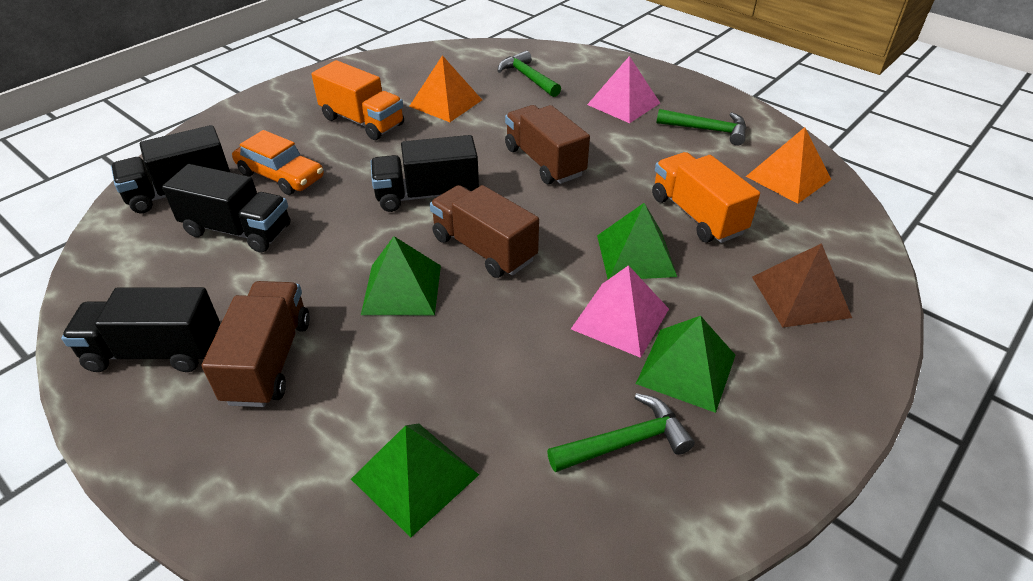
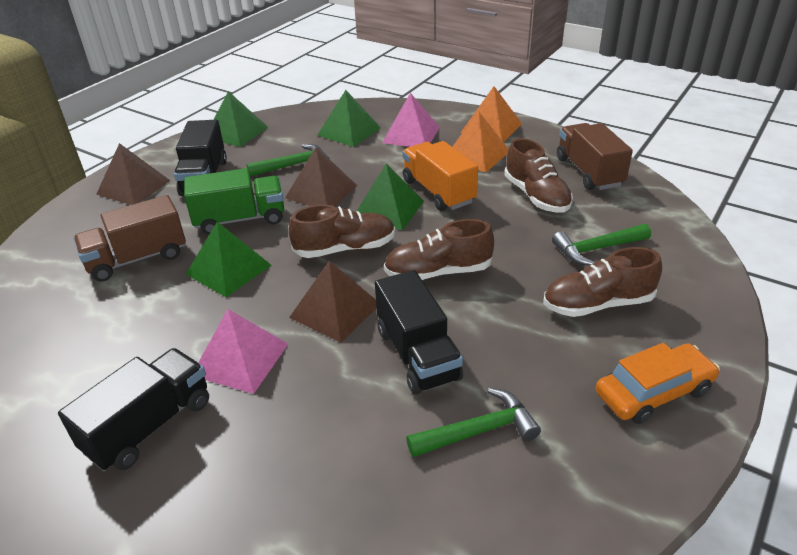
black truck: [61,287,220,372] [111,125,230,214] [162,164,290,252] [371,135,479,212] = 4 -> [58,348,209,471] [174,120,227,196] [375,270,463,395] = 3
brown pyramid: [752,243,852,327] = 1 -> [96,143,171,205] [285,147,357,206] [289,261,376,342] = 3
brown shoe: none = 0 -> [289,205,395,258] [384,219,494,280] [504,138,573,213] [543,247,662,317] = 4
brown truck: [201,281,310,407] [430,185,539,278] [505,105,590,184] = 3 -> [74,195,186,282] [557,123,633,190] = 2
green truck: none = 0 -> [184,168,284,235] = 1
orange truck: [311,60,404,140] [652,152,760,243] = 2 -> [402,141,478,211] = 1

